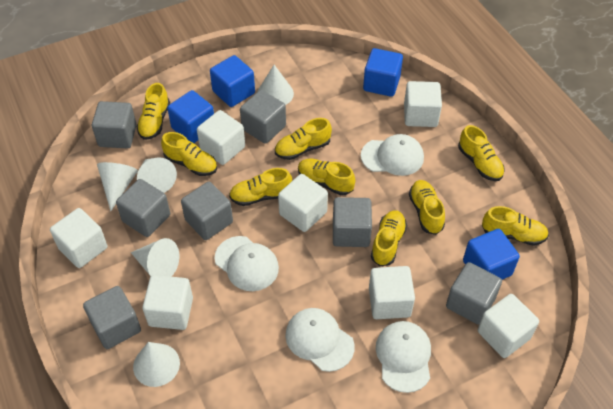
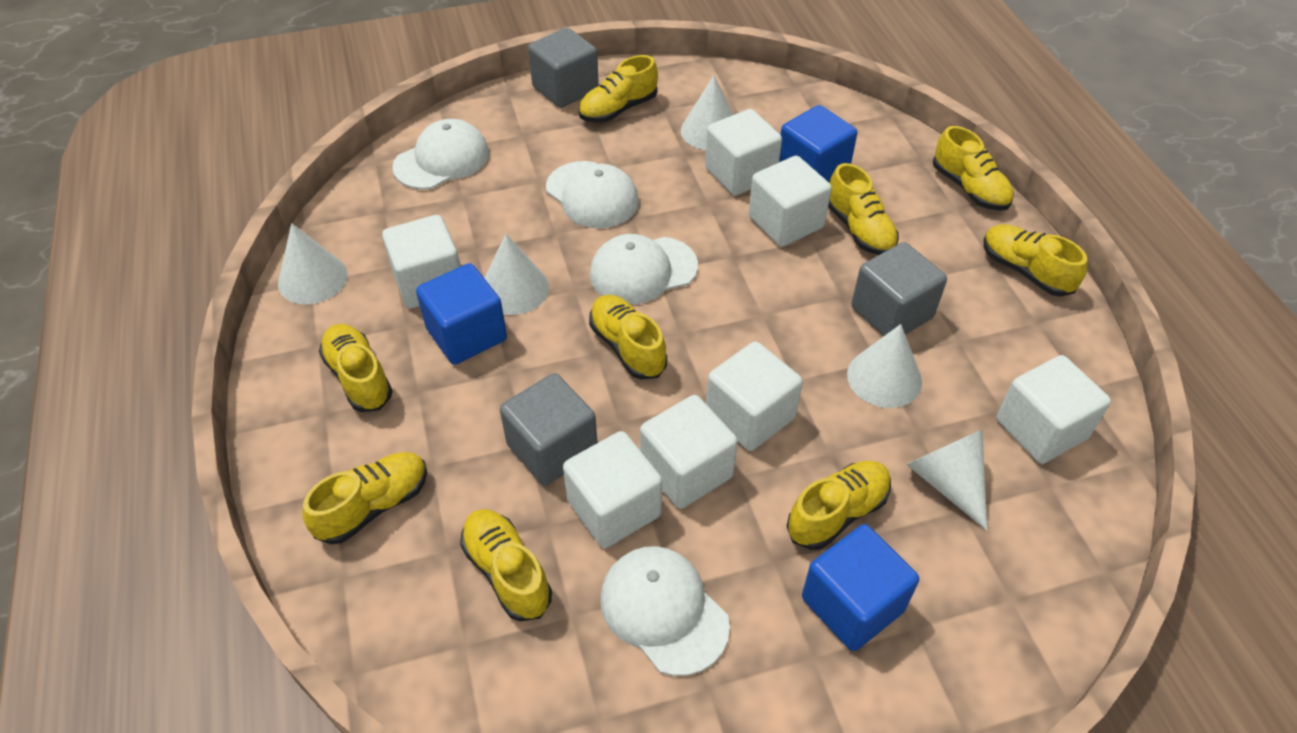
blue cube: [167,90,214,143] [210,55,255,107] [363,48,403,97] [463,229,520,280] = 4 -> [416,263,507,365] [779,105,857,183] [802,524,919,651] = 3
grey cube: [83,286,141,349] [92,101,137,149] [116,179,170,237] [181,182,233,240] [240,90,286,144] [333,197,372,247] [446,262,502,325] = 7 -> [500,373,597,486] [528,28,599,108] [851,242,947,336] = 3

